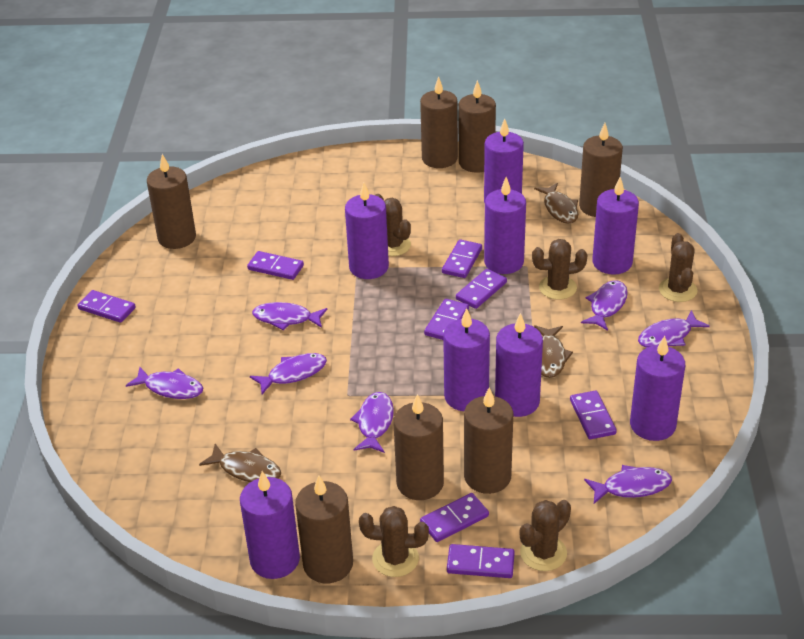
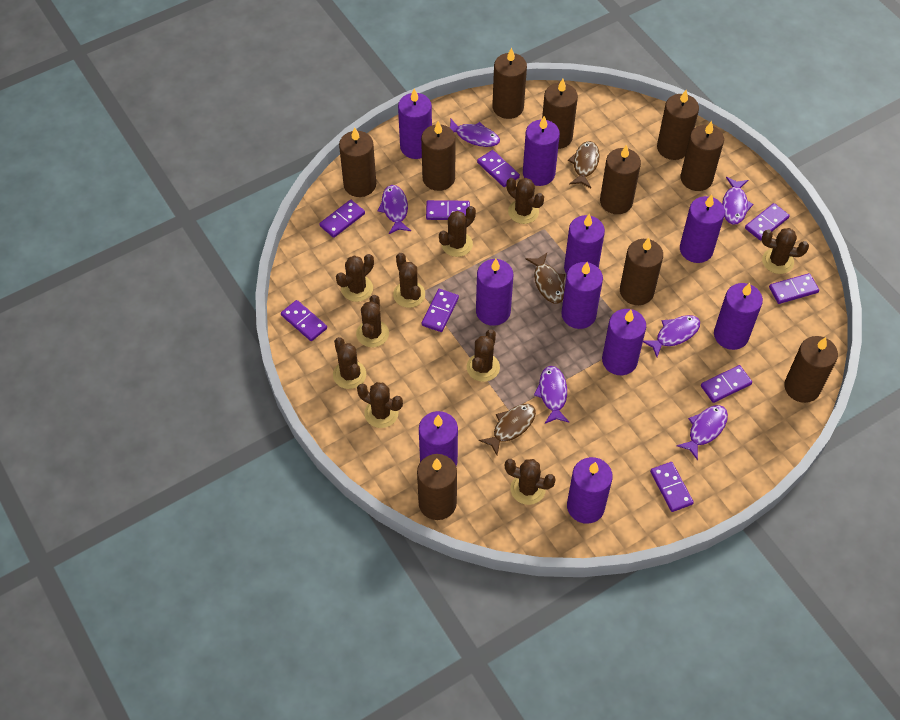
brown cactus: [359,506,429,577] [375,194,411,256] [520,500,571,571] [532,239,587,300] [659,233,697,302] = 5 -> [333,337,366,389] [336,254,374,302] [356,295,389,347] [357,382,403,428] [393,253,425,308] [439,206,476,257] [467,330,500,382] [505,459,556,505] [506,178,544,224] [762,228,809,274] = 10
brown candle: [147,154,196,249] [295,475,353,583] [393,394,444,500] [420,76,458,168] [459,80,496,173] [464,388,513,494] [579,123,623,217] = 7 -> [339,127,376,197] [417,454,457,520] [421,121,455,191] [492,48,527,119] [542,79,578,149] [600,145,641,214] [620,238,663,305] [657,90,699,160] [680,121,724,191] [784,336,838,403] = 10
purple candle: [240,471,300,579] [345,183,389,279] [443,308,490,411] [484,118,524,203] [484,177,526,274] [495,313,543,417] [592,177,639,275] [630,336,685,441] = 8 -> [398,89,432,159] [419,411,458,466] [476,259,513,326] [523,116,560,186] [561,262,603,329] [564,214,605,274] [567,457,613,524] [602,309,646,375] [680,194,725,263] [714,283,763,350] = 10
purple domino: [77,290,136,323] [247,251,304,280] [420,493,489,542] [424,299,469,340] [442,239,482,278] [447,544,515,578] [456,269,507,309] [570,390,617,439] = 8 -> [281,300,327,341] [319,200,365,238] [422,289,459,332] [426,200,470,220] [477,150,520,187] [650,462,694,512] [701,365,752,403] [745,203,790,241] [769,273,819,304] = 9
purple fish: [126,367,203,399] [250,353,327,395] [252,302,327,331] [350,392,394,453] [581,280,628,331] [584,465,672,504] [638,310,710,348] = 7 -> [377,185,411,234] [449,119,500,147] [534,366,569,423] [643,315,700,357] [677,405,728,460] [722,177,754,225] = 6

